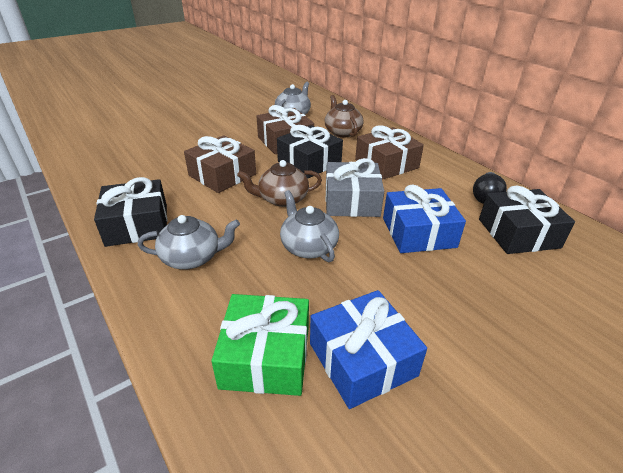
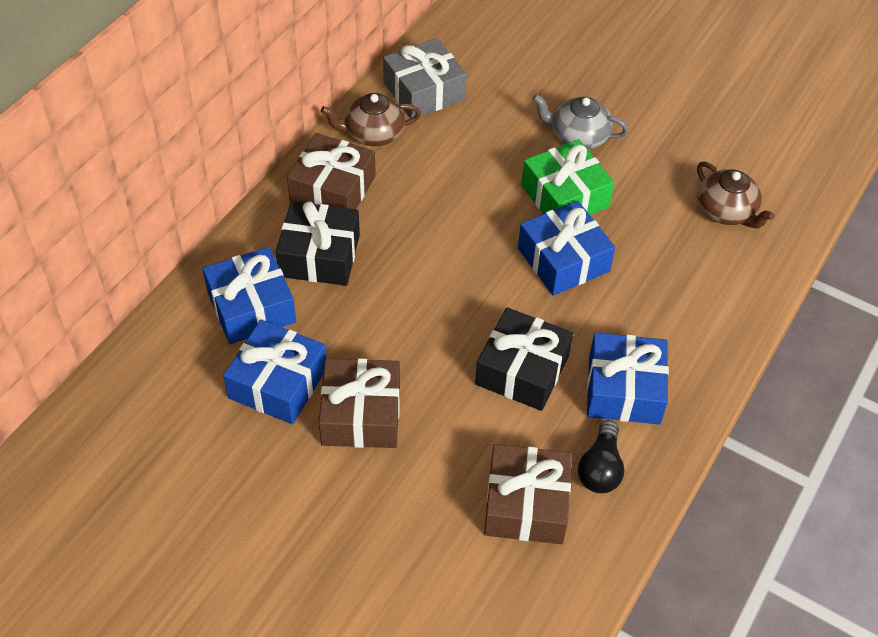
black gift: [94,177,167,247] [277,125,343,179] [479,185,575,254] = 3 -> [276,201,360,286] [475,307,573,411] = 2
blue gift: [310,290,427,409] [383,185,466,253] = 2 -> [203,247,296,344] [223,320,327,424] [518,201,615,296] [587,333,669,425] = 4
grey teapot: [138,215,240,269] [275,82,311,115] [280,190,339,262] = 3 -> [533,94,629,149] = 1

